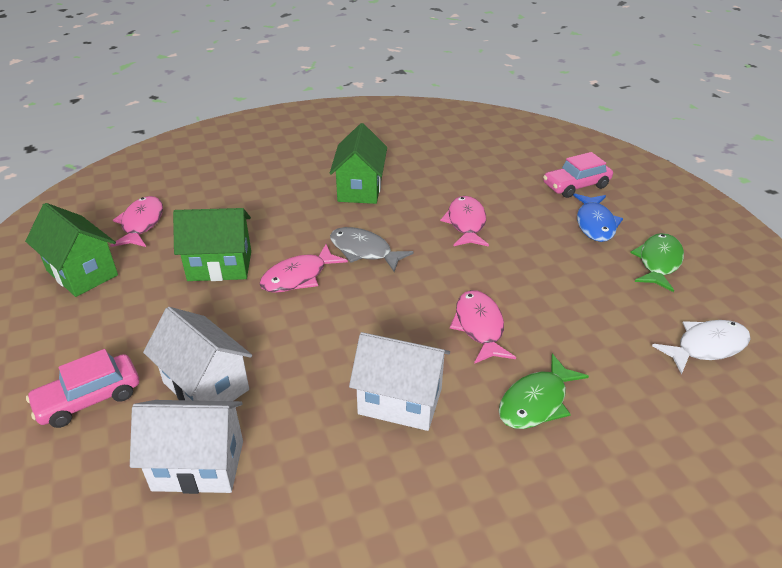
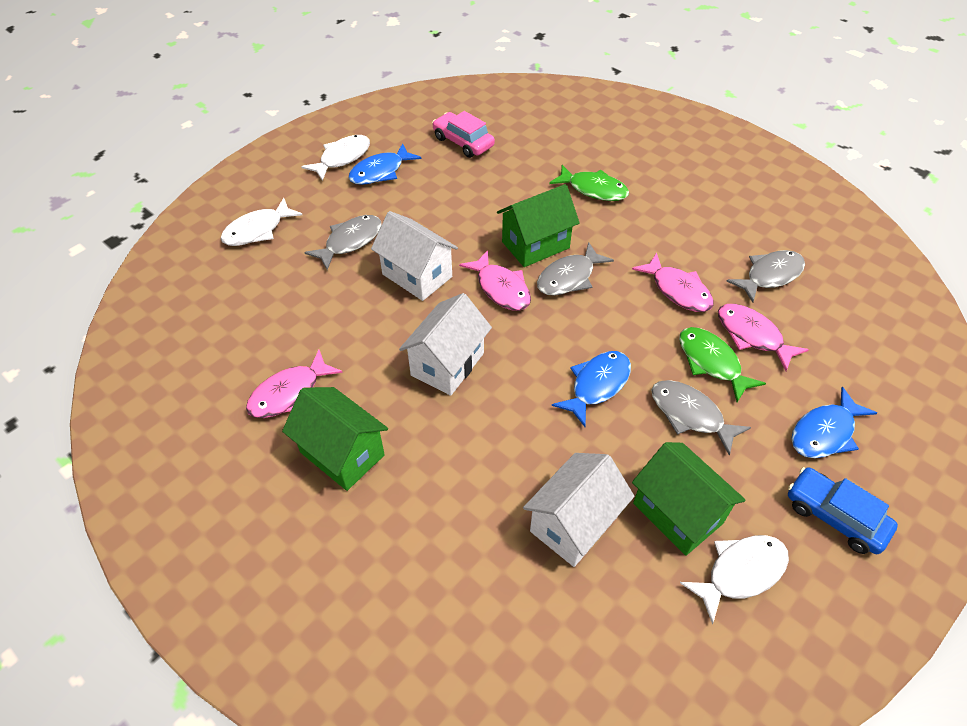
blue car: none = 0 -> [788,467,898,554] = 1
blue fish: [573,194,623,242] = 1 -> [348,143,421,185] [552,351,631,427] [791,387,877,458] = 3
grey fish: [330,227,414,272] = 1 -> [304,215,381,270] [537,242,614,296] [651,380,751,455] [727,250,805,303] = 4
pink car: [26,349,139,428] [543,152,613,198] = 2 -> [432,111,495,158] = 1
white fish: [652,320,750,375] = 1 -> [220,198,302,246] [301,135,370,181] [680,535,789,624] = 3

